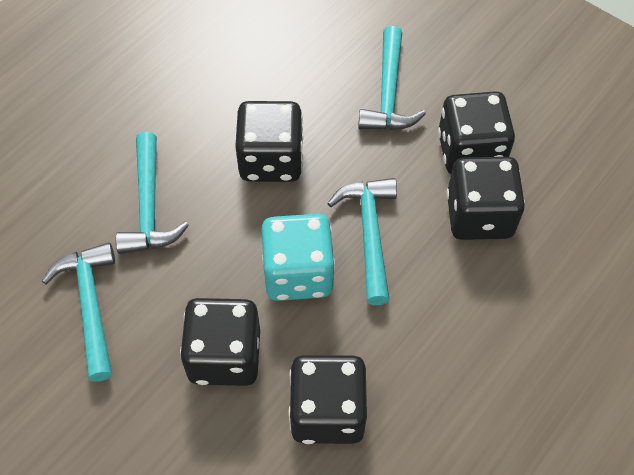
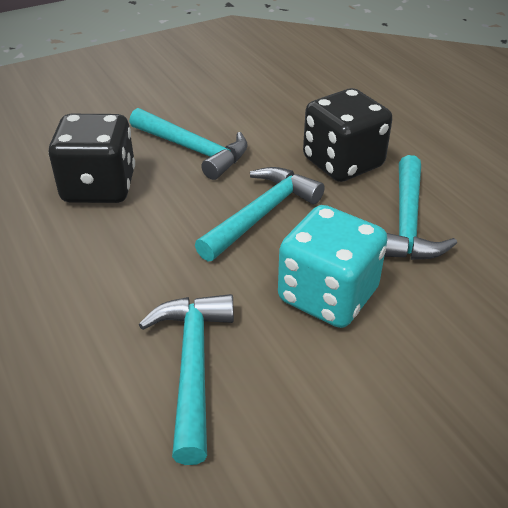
black dice: [180,298,260,386] [235,101,303,182] [289,355,367,444] [438,91,515,174] [446,157,525,240] = 5 -> [49,114,135,203] [303,88,392,182] = 2

